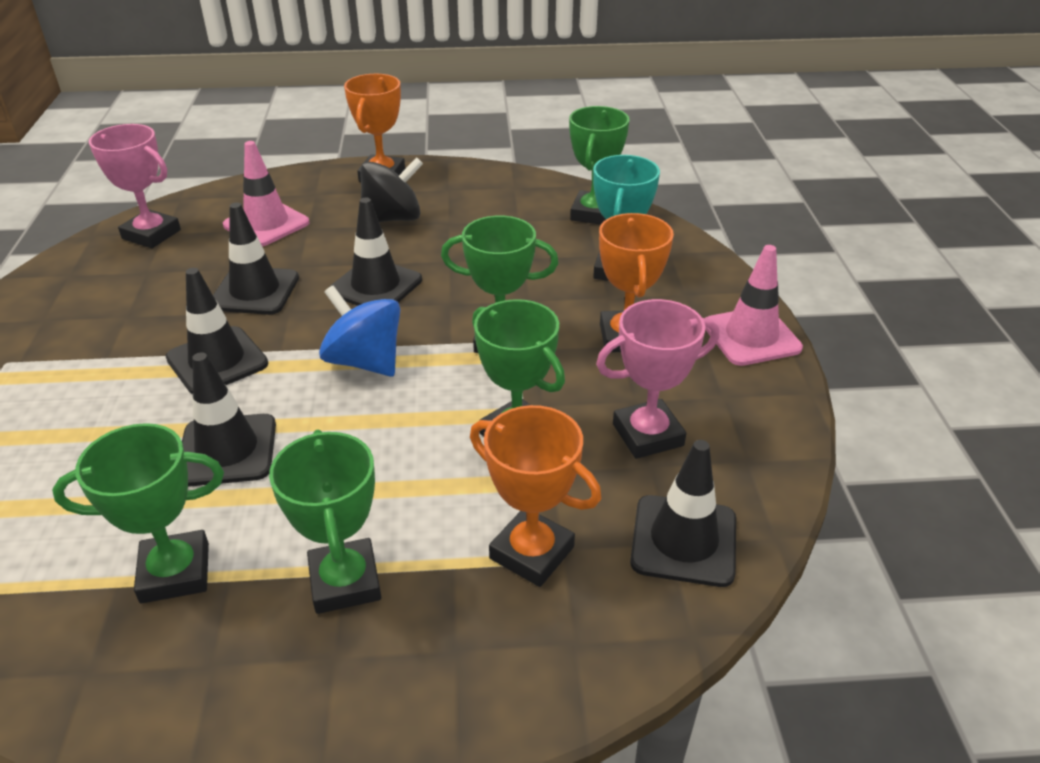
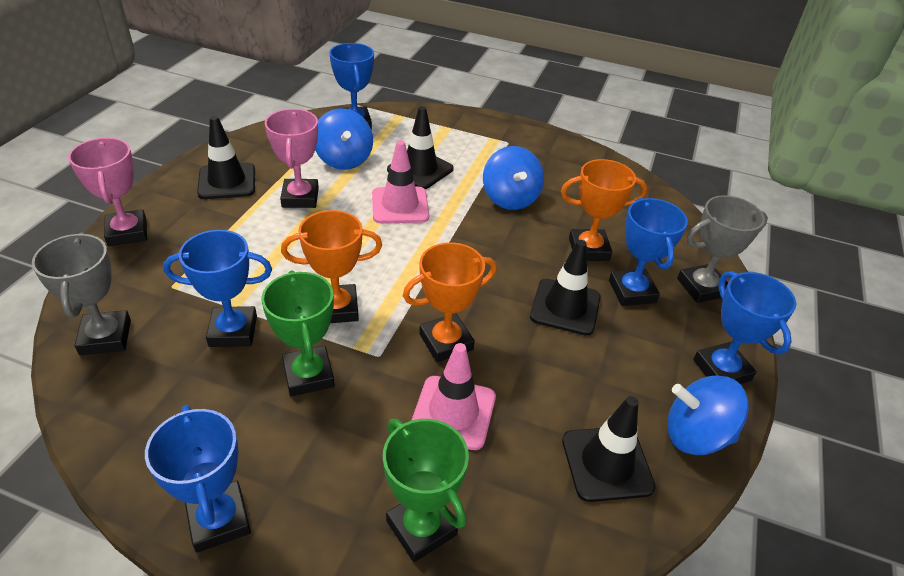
black spinning top: [360,157,423,222] = 1 -> none = 0
black traffic cone: [166,268,268,394] [182,352,276,487] [213,203,299,315] [330,197,422,306] [630,440,736,587] = 5 -> [197,116,255,199] [387,106,454,189] [530,240,601,336] [562,396,656,502] = 4
blue spinning top: [319,285,400,377] = 1 -> [315,109,373,170] [483,146,544,210] [667,375,749,455] = 3
blue trophy: none = 0 -> [145,405,251,553] [163,230,272,347] [329,43,374,129] [609,198,688,306] [693,271,796,384] = 5
green trophy: [52,423,224,604] [269,429,381,614] [441,216,559,353] [472,299,565,437] [569,106,630,225] = 5 -> [262,270,335,397] [383,419,469,562] = 2
grey trophy: none = 0 -> [32,233,131,355] [677,195,768,303] = 2
turquoise trophy: [593,155,660,281] = 1 -> none = 0

